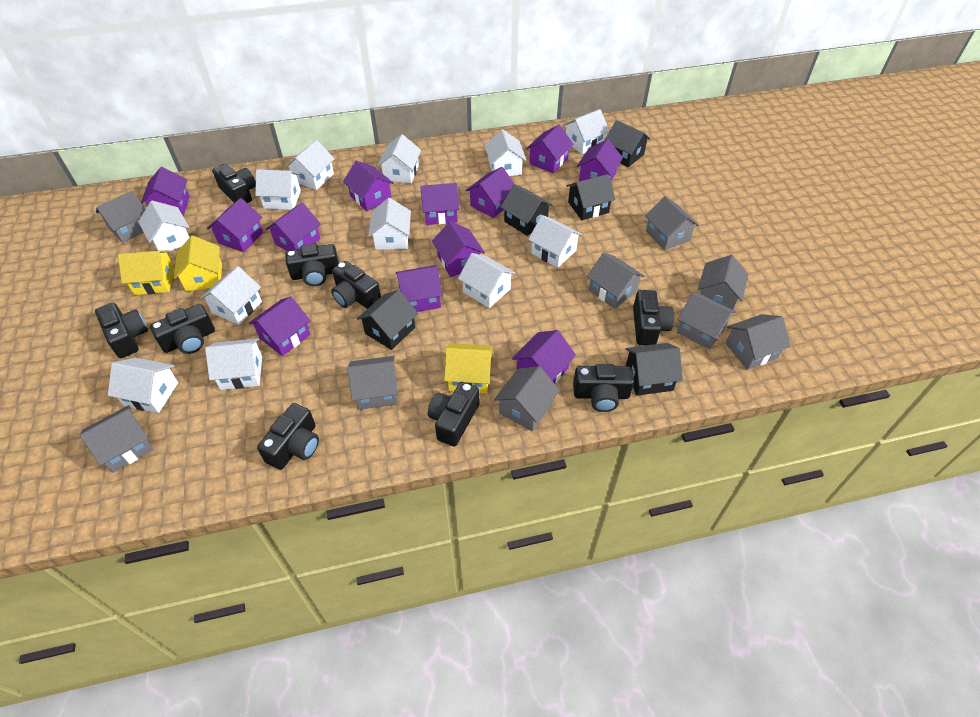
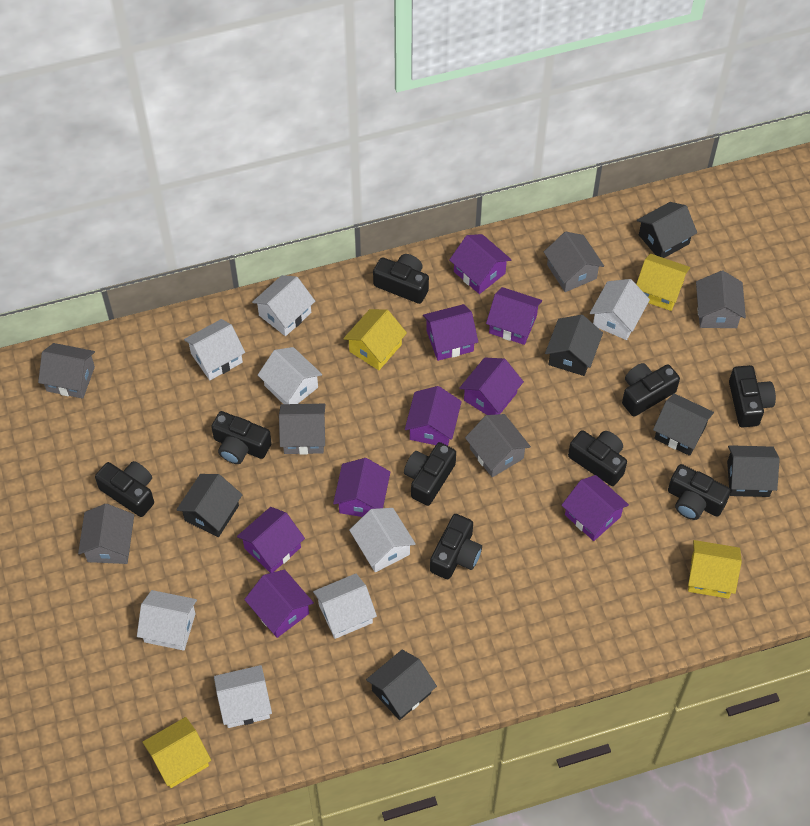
black house: [357,290,418,350] [500,184,553,236] [566,174,615,220] [604,120,651,167] [626,343,683,396] = 5 -> [176,474,243,537] [366,650,437,720] [545,315,603,376] [637,202,697,258] [653,393,714,456] [727,445,780,497] = 6
grey house: [80,405,154,473] [96,191,146,243] [347,356,398,410] [494,366,560,431] [587,252,645,309] [645,196,699,250] [677,292,736,349] [698,255,748,310] [726,314,791,370] = 9 -> [38,343,95,399] [78,504,134,564] [279,404,325,455] [465,414,531,477] [544,232,604,292] [696,270,746,328] = 6
purple house: [141,167,190,216] [207,198,263,252] [249,296,311,356] [266,203,321,251] [343,160,394,211] [396,265,443,312] [420,183,459,225] [432,221,485,277] [466,167,514,218] [512,330,576,384] [526,125,574,174] [577,139,623,181] = 12 -> [237,507,305,573] [244,569,314,638] [333,458,390,517] [405,386,462,446] [423,304,478,361] [449,234,512,294] [459,358,524,415] [486,287,542,345] [562,475,629,541] = 9
white house: [108,357,178,413] [138,201,190,253] [200,266,262,325] [205,338,262,390] [255,170,301,210] [285,140,335,190] [368,198,411,250] [377,134,421,183] [458,253,515,308] [485,129,526,176] [528,215,583,268] [563,109,609,154] = 12 -> [137,590,197,651] [184,319,245,380] [214,665,272,728] [252,275,315,336] [258,347,322,404] [313,573,377,639] [349,508,416,572] [590,279,650,340] = 8
yellow house: [118,250,175,295] [174,235,222,291] [444,343,493,394] = 3 -> [142,717,211,788] [343,309,407,370] [636,253,690,311] [688,540,742,599] = 4

